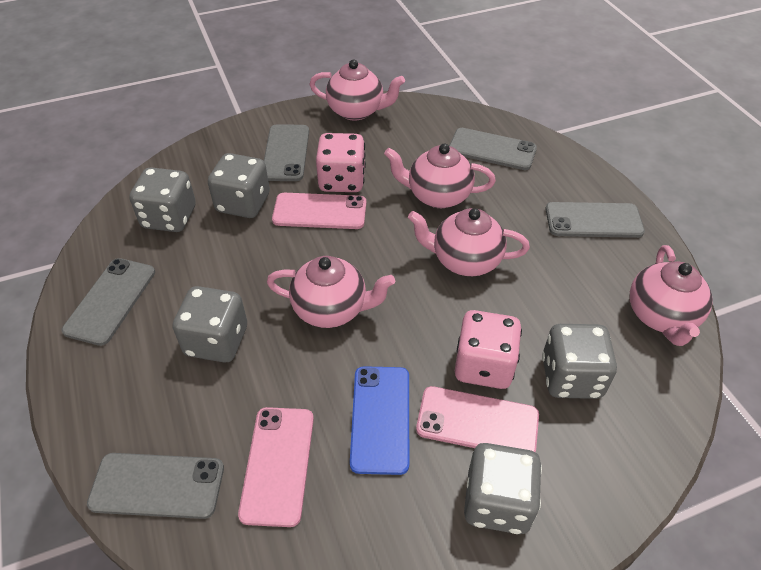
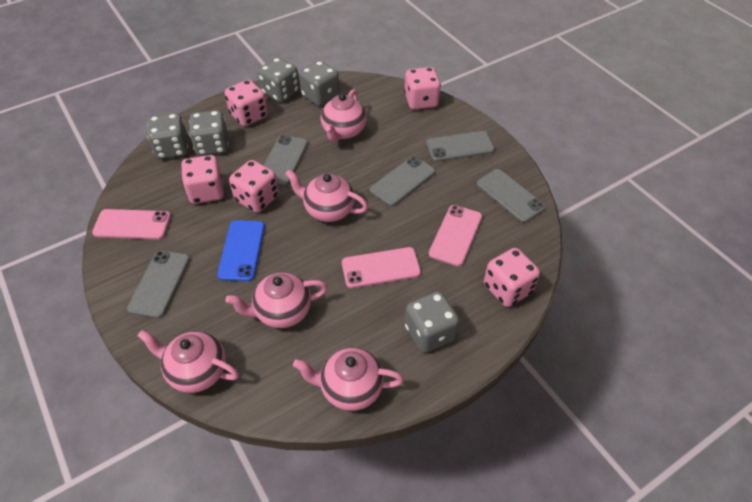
pink dice: [316,133,366,192] [455,310,522,389] = 2 -> [181,155,224,204] [225,80,268,126] [229,160,279,213] [404,67,441,110] [484,248,540,307] = 5

